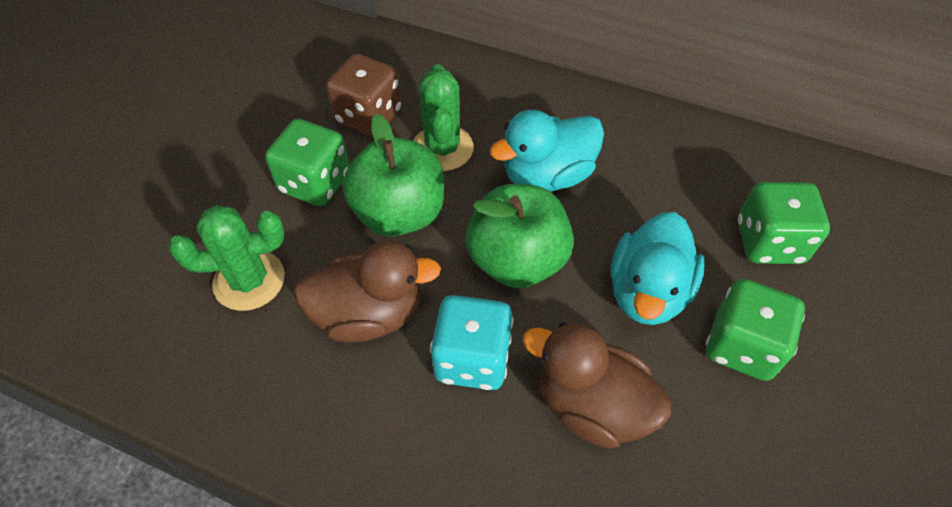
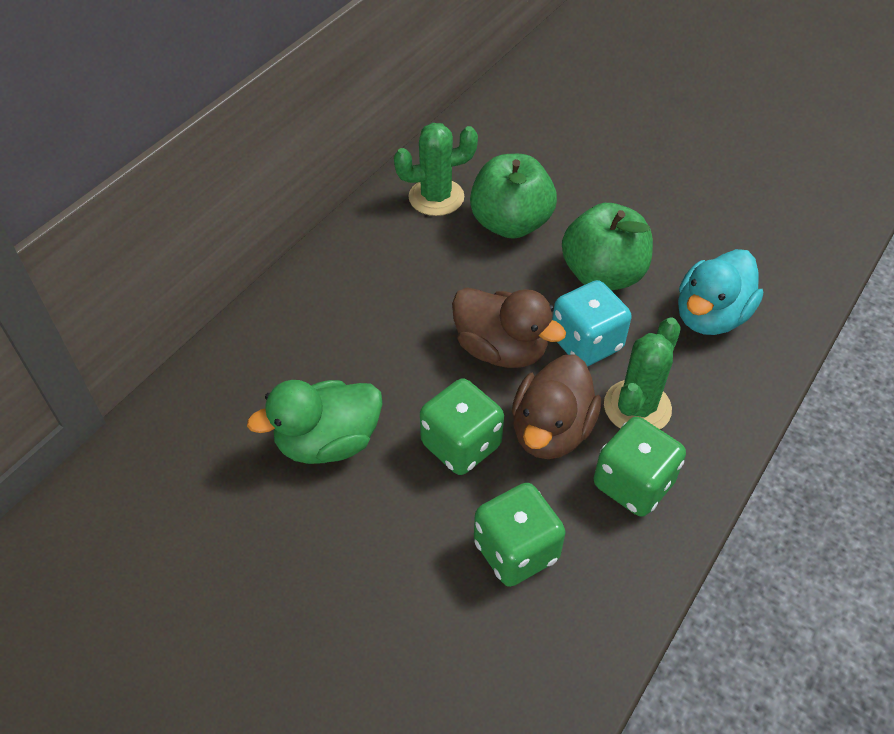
brown dice: [326,54,402,136] = 1 -> none = 0
green duck: none = 0 -> [247,380,382,464] = 1
turquoise duck: [489,110,604,192] [611,212,705,325] = 2 -> [678,249,763,335] = 1

